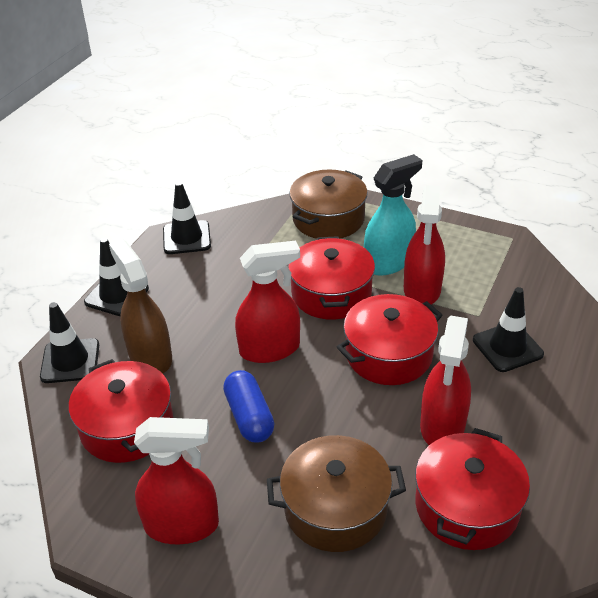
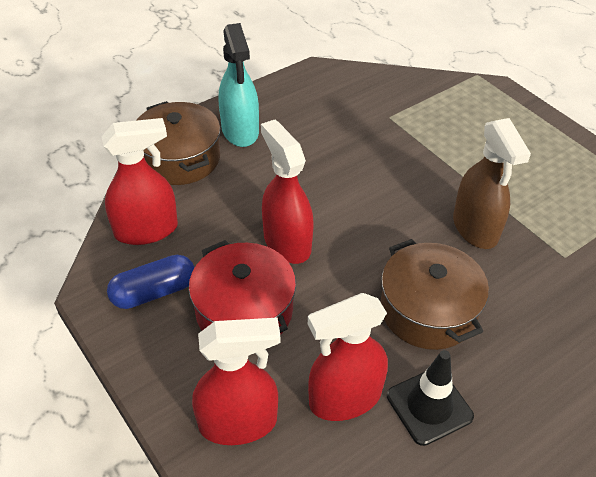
black traffic cone: [40,302,99,383] [84,238,149,316] [163,182,211,254] [473,287,544,372] = 4 -> [387,350,474,446] = 1
red pot: [69,359,173,463] [288,236,375,320] [337,294,443,385] [415,428,530,550] = 4 -> [189,240,296,335] = 1

